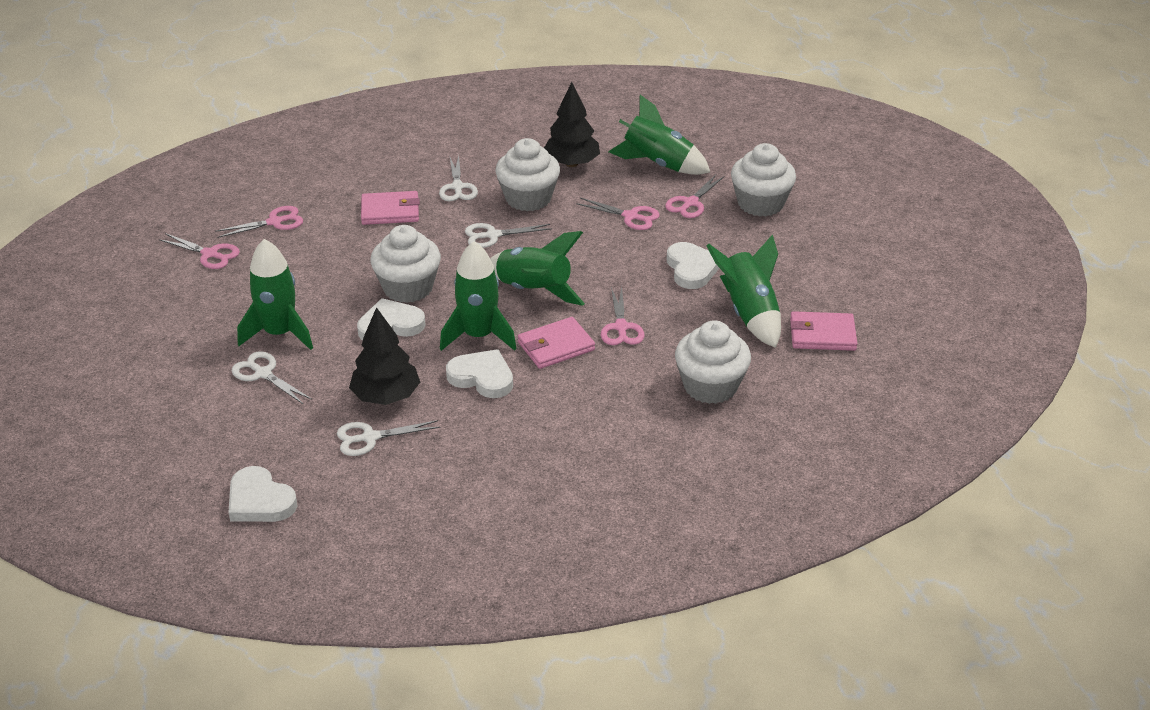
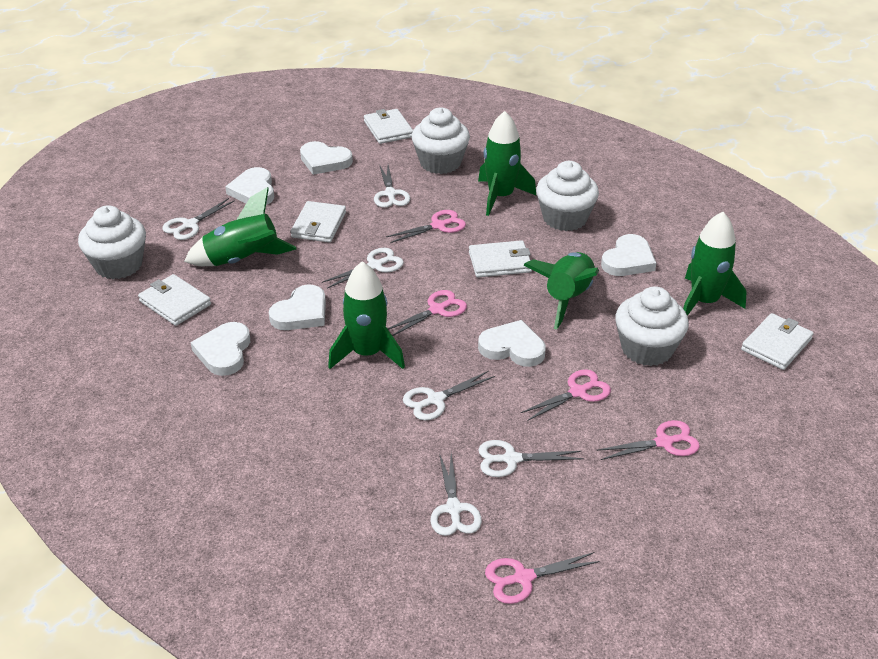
black tree: [349,307,420,405] [544,82,600,167] = 2 -> none = 0
pink wallet: [361,191,420,225] [518,317,595,369] [790,311,857,351] = 3 -> none = 0
white heart: [228,466,297,522] [357,298,426,341] [446,349,513,398] [667,242,719,289] = 4 -> [190,322,250,376] [225,167,274,205] [269,284,326,330] [300,141,353,175] [478,320,546,367] [601,234,656,276] = 6
white scissors: [232,351,312,404] [337,420,441,456] [439,155,478,201] [465,223,552,248] = 4 -> [162,198,235,240] [322,248,404,288] [374,164,410,208] [403,371,495,420] [430,453,482,536] [478,440,584,477] = 6
white wallet: none = 0 -> [138,274,211,326] [291,201,346,243] [364,109,413,144] [469,240,532,277] [741,313,814,370] = 5

